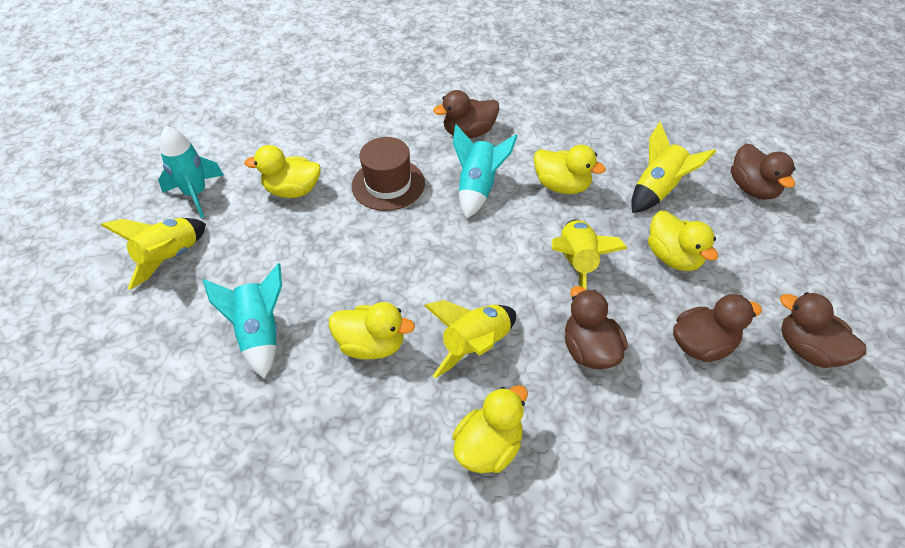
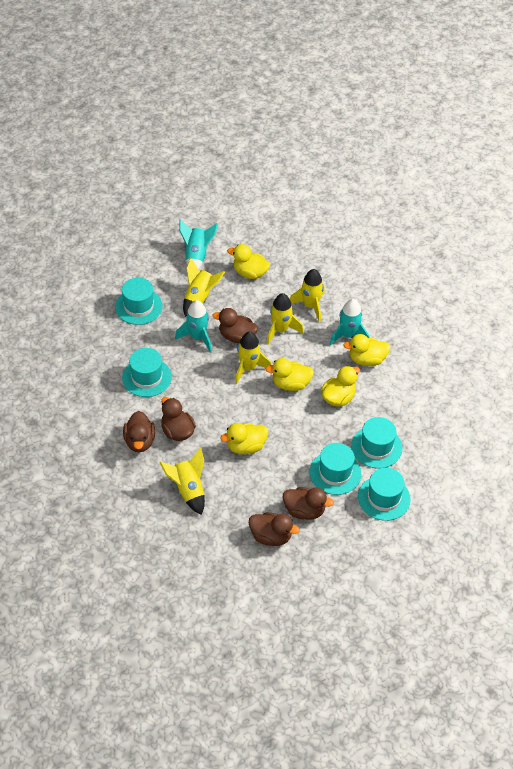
brown hat: [352,137,425,211] = 1 -> none = 0
turquoise hat: none = 0 -> [115,278,163,325] [122,348,172,397] [309,443,361,495] [351,417,403,469] [358,468,411,521] = 5
yellow rocket: [101,218,206,290] [424,300,516,378] [552,219,628,290] [631,122,716,213] = 4 -> [159,447,205,515] [183,258,225,317] [235,332,271,384] [266,293,303,345] [290,269,325,322] = 5

